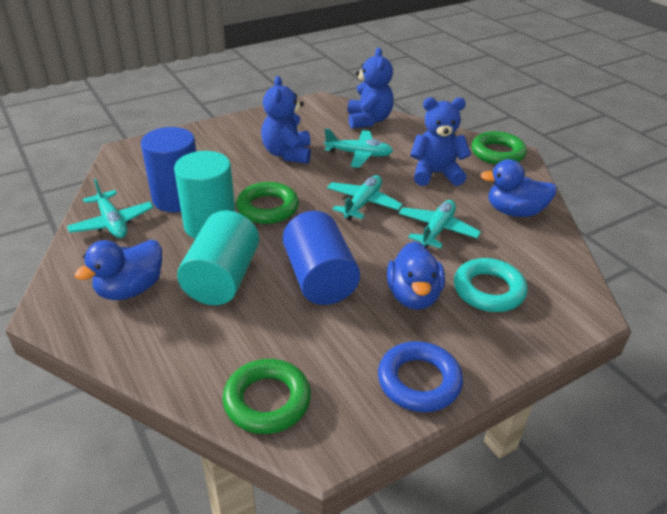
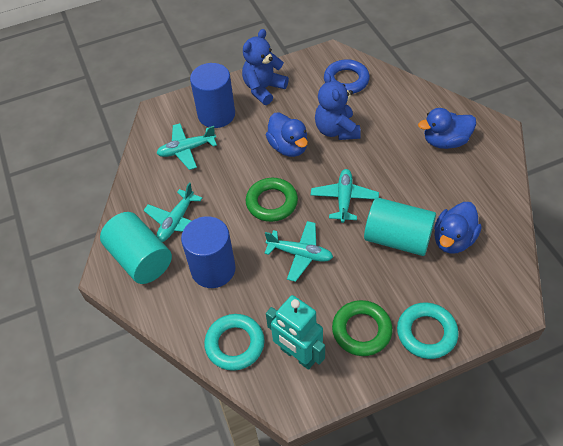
blue teddy bear: [261,76,311,164] [348,48,394,129] [410,97,471,186] = 3 -> [242,29,289,105] [315,73,361,140] = 2
green ring: [223,359,311,434] [236,182,299,224] [471,131,527,165] = 3 -> [246,178,298,222] [332,300,393,356] = 2
turquoise ring: [454,258,527,312] = 1 -> [204,314,265,371] [397,303,459,359] = 2
turquoise robot: none = 0 -> [266,295,325,370] = 1

